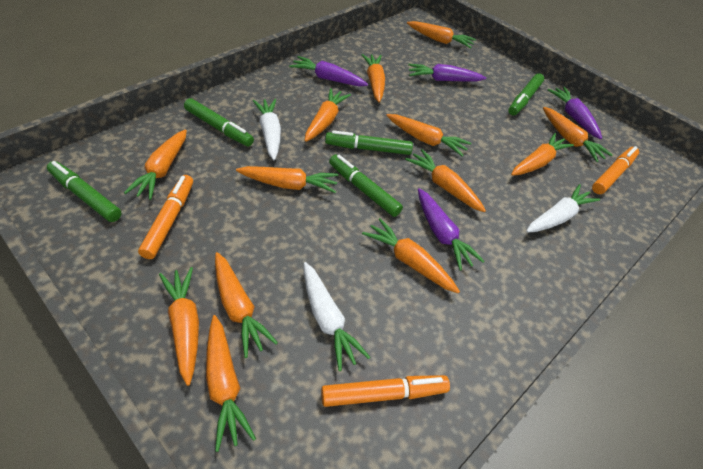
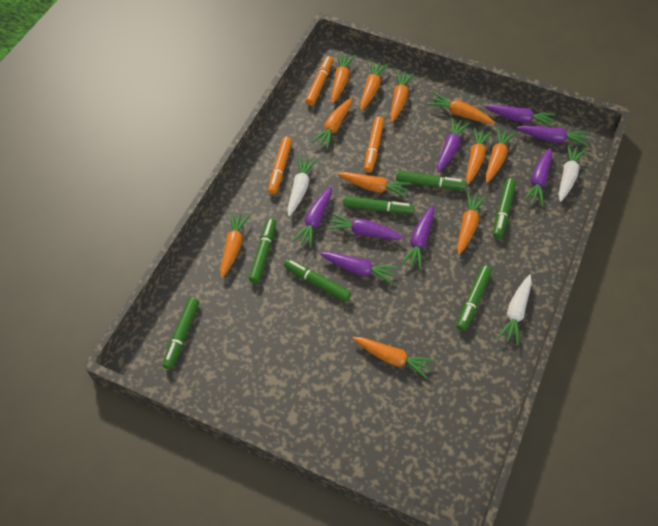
green marker: [47,161,122,222] [184,98,254,146] [325,130,413,155] [329,154,403,217] [508,73,544,115] = 5 -> [162,297,199,369] [249,218,276,283] [284,259,351,302] [343,196,414,214] [396,171,466,190] [457,265,492,331] [493,178,516,238] = 7
orange carrot: [124,129,187,200] [159,267,199,386] [206,315,256,452] [215,252,278,358] [236,166,338,193] [305,88,351,142] [362,54,385,102] [362,218,460,293] [386,114,471,157] [405,149,486,212] [407,21,476,48] [511,133,574,176] [543,107,613,162] = 13 -> [220,212,250,278] [311,98,352,149] [331,53,355,103] [337,172,411,198] [352,337,434,379] [360,60,388,111] [390,70,414,122] [427,92,495,124] [457,191,486,255] [466,127,492,184] [485,127,515,183] = 11
purple carrot: [289,56,368,86] [408,64,486,81] [418,188,484,271] [547,87,602,139] = 4 -> [292,186,332,248] [320,252,398,284] [327,213,404,240] [401,205,434,270] [437,118,470,172] [485,104,556,127] [517,125,589,147] [524,148,552,206] = 8

